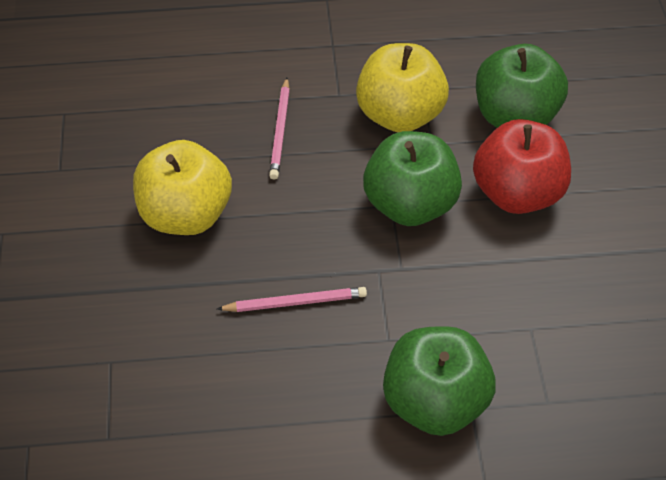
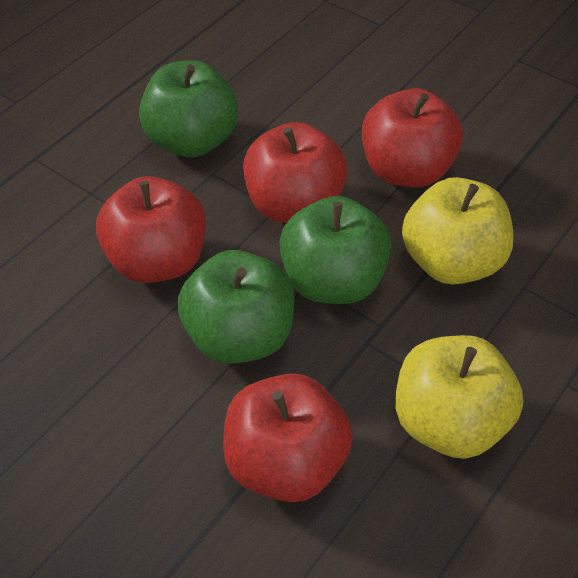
pink pencil: [217,287,367,312] [269,78,290,180] = 2 -> none = 0
red apple: [473,119,571,214] = 1 -> [96,176,206,283] [223,373,353,502] [243,122,348,223] [362,88,463,188] = 4

